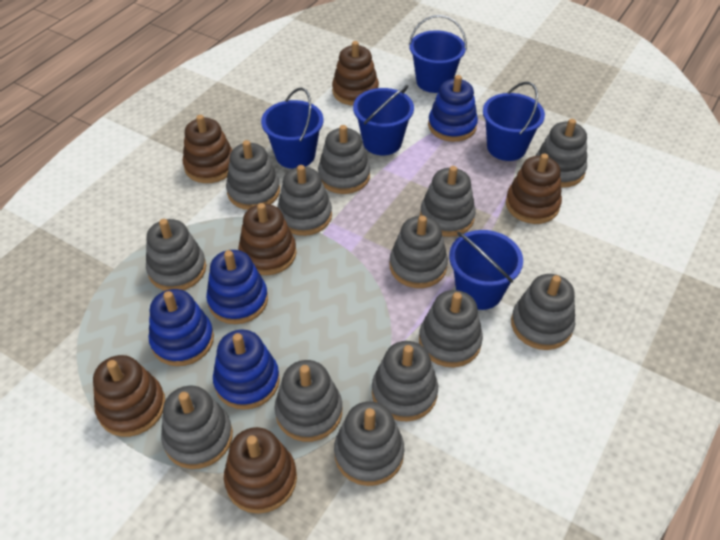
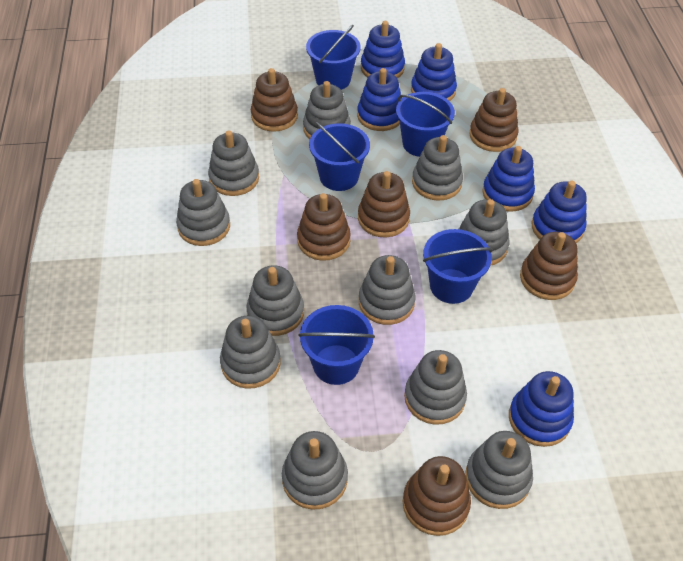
blue stacking toy: [149,289,214,366] [206,250,268,324] [213,330,280,410] [428,75,478,142] = 4 -> [357,68,402,131] [361,21,405,78] [411,43,457,101] [482,146,535,212] [509,371,574,447] [532,180,587,243] = 6
grey stacking toy: [146,219,206,291] [161,386,233,469] [226,140,280,210] [274,360,342,442] [277,165,332,236] [318,125,370,194] [334,401,404,486] [372,341,438,422] [390,216,448,288] [419,290,483,367] [420,166,476,237] [511,274,575,350] [536,119,587,188] = 13 -> [176,179,230,246] [208,130,259,196] [220,316,281,389] [246,265,304,336] [282,431,348,510] [303,81,351,139] [359,255,416,325] [404,350,467,425] [412,135,463,201] [459,199,509,266] [465,431,533,509] = 11

